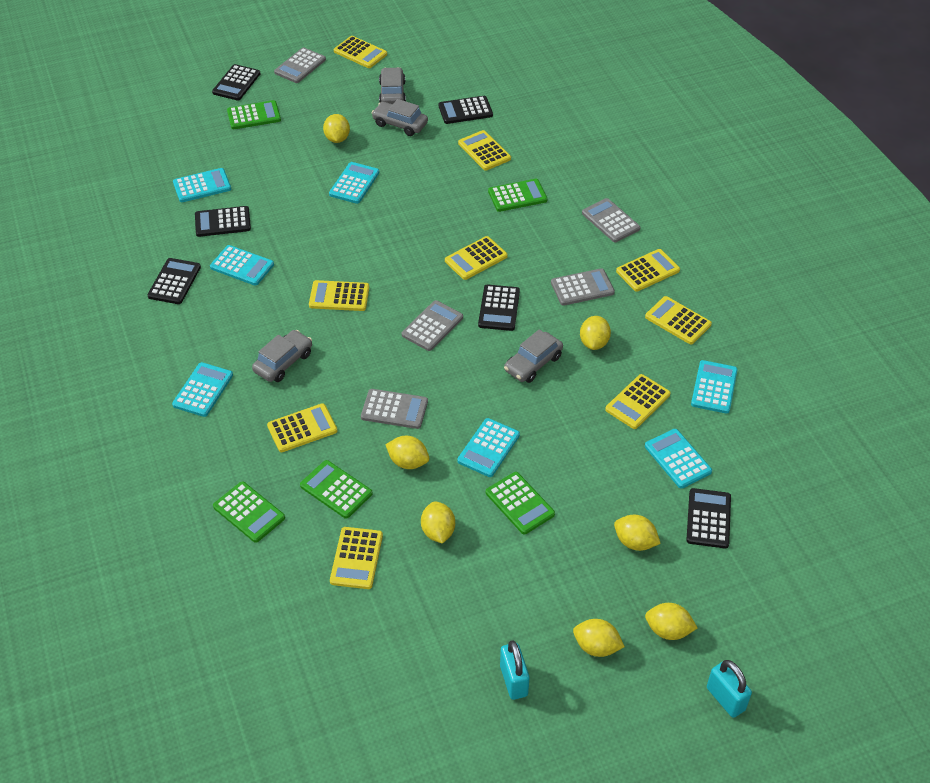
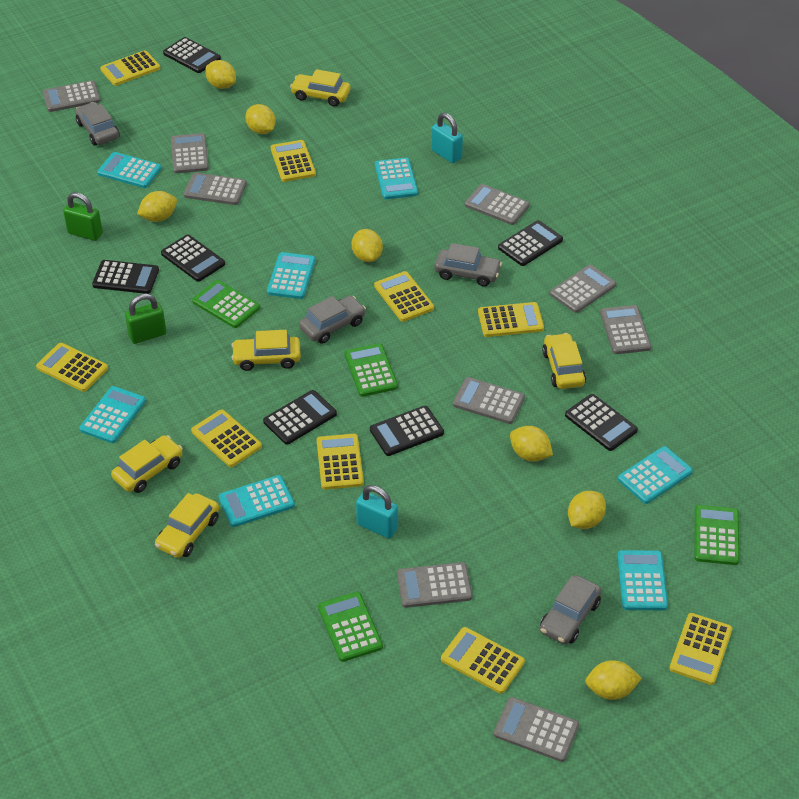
black calculator: [147,258,201,304] [195,206,251,237] [212,64,260,100] [439,96,493,124] [478,284,520,331] [686,488,731,548] = 6 -> [92,260,159,294] [161,235,225,282] [163,37,221,73] [263,390,337,445] [370,406,444,456] [498,220,563,266] [565,394,638,451] = 7
green calculator: [213,481,285,543] [227,100,281,129] [300,460,373,519] [486,472,555,535] [488,179,548,212] = 5 -> [192,280,260,328] [318,592,383,662] [344,343,398,397] [694,505,740,565] = 4
green padlock: none = 0 -> [63,192,103,241] [125,294,166,344] = 2
grey calculator: [274,47,326,83] [361,389,428,429] [402,300,463,351] [551,268,615,306] [582,198,640,242] = 5 -> [43,80,101,112] [171,133,209,173] [184,173,247,205] [397,562,472,608] [453,377,525,424] [465,184,530,225] [494,697,579,762] [550,265,616,313] [600,305,651,354] = 9
yellow car: none = 0 -> [111,435,183,493] [155,493,219,558] [231,330,301,371] [290,69,350,106] [542,333,586,389] = 5

